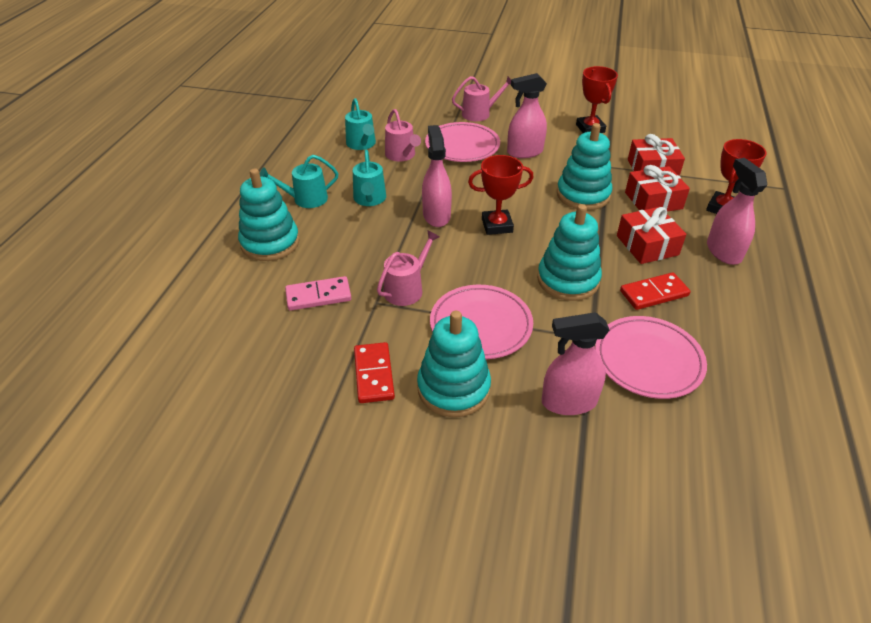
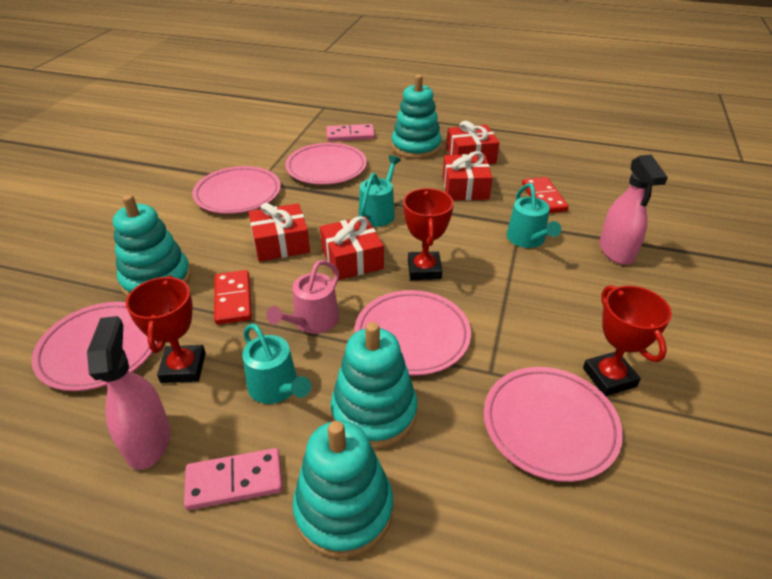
pink domino: [285,276,351,311] = 1 -> [184,448,282,510] [326,124,375,141] = 2
pink plate: [425,122,500,162] [430,285,533,359] [595,316,707,399] = 3 -> [31,302,158,391] [192,166,281,214] [285,143,367,185] [355,290,471,376] [484,367,623,482] = 5
pink spray bottle: [422,125,452,227] [507,73,547,158] [542,312,609,415] [707,158,767,265] = 4 -> [87,316,171,470] [599,155,668,265] = 2
pink watering can: [377,230,439,306] [385,109,421,162] [452,76,511,122] = 3 -> [266,260,339,334] = 1
red gift: [617,207,686,264] [625,165,690,212] [628,134,685,176] = 3 -> [249,203,310,262] [320,216,384,280] [443,151,493,200] [446,121,499,164] = 4

